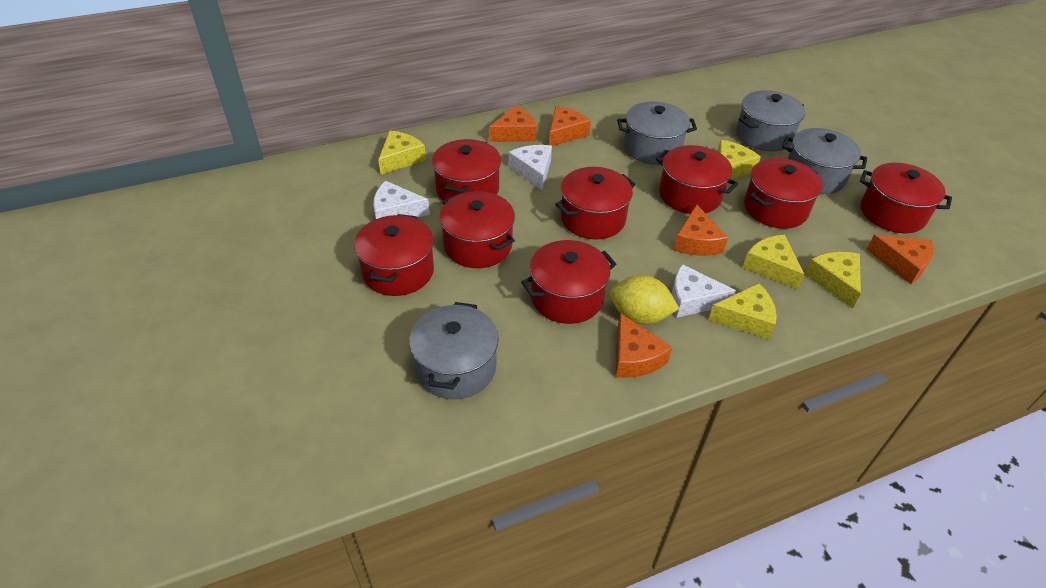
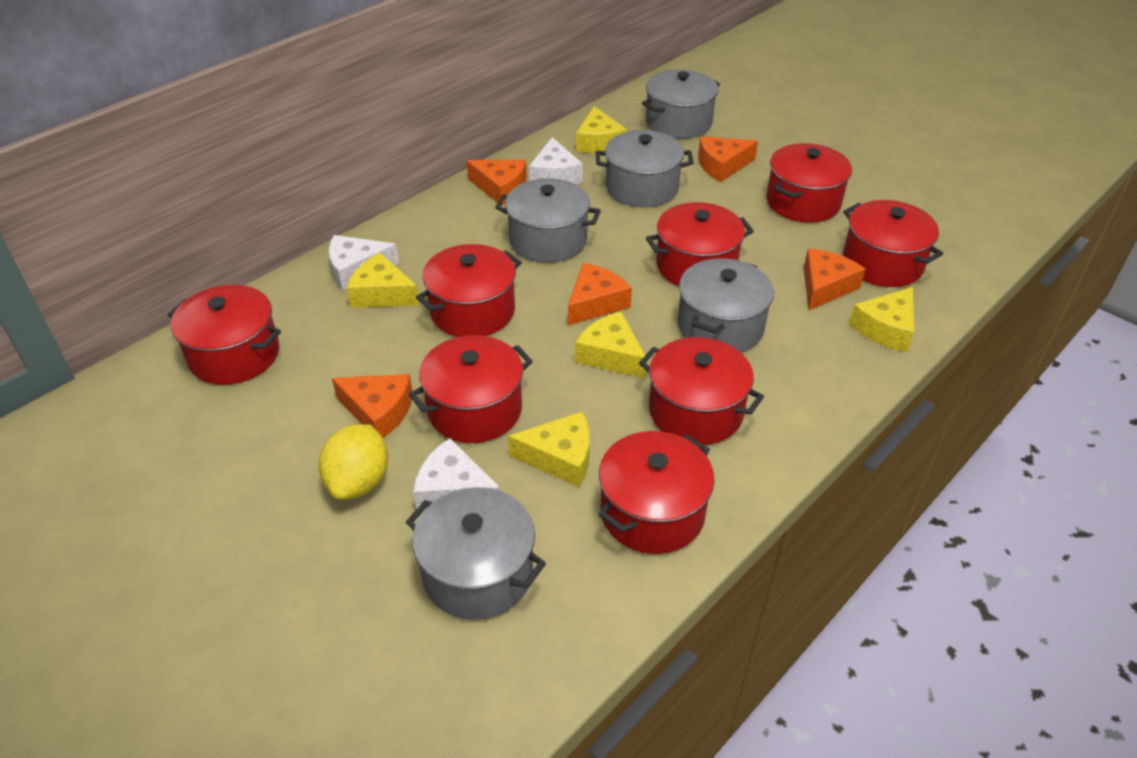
grey pot: [409,302,499,399] [617,101,697,165] [736,90,805,152] [782,128,867,194] = 4 -> [406,487,546,620] [495,178,601,263] [596,130,694,207] [642,70,720,139] [678,259,774,352] = 5

